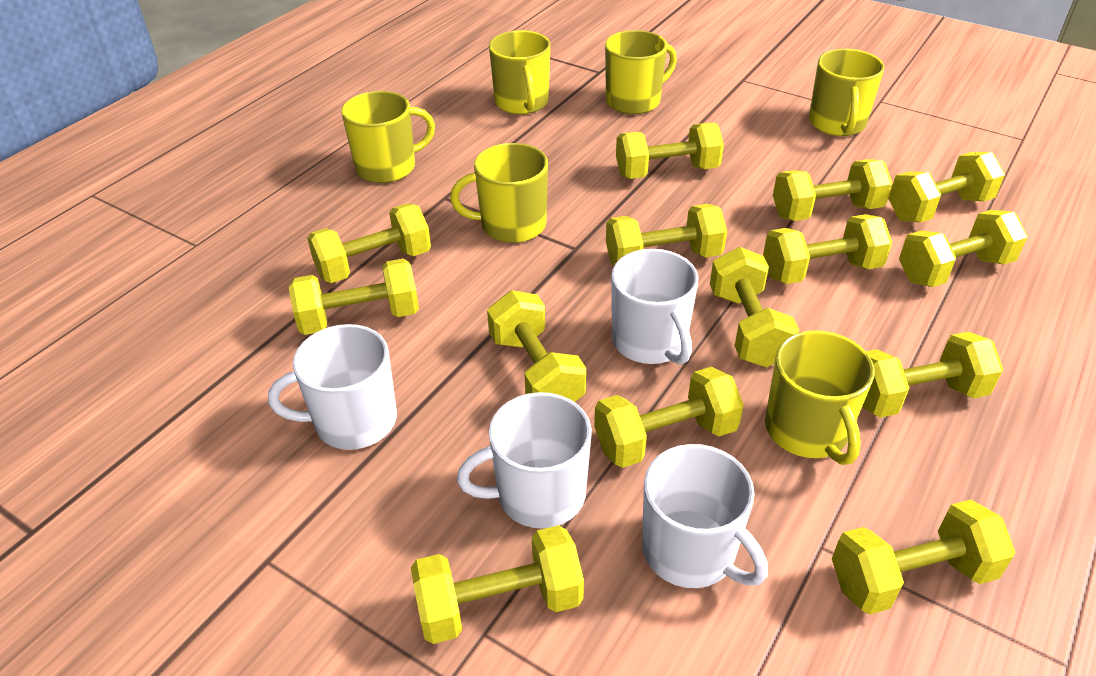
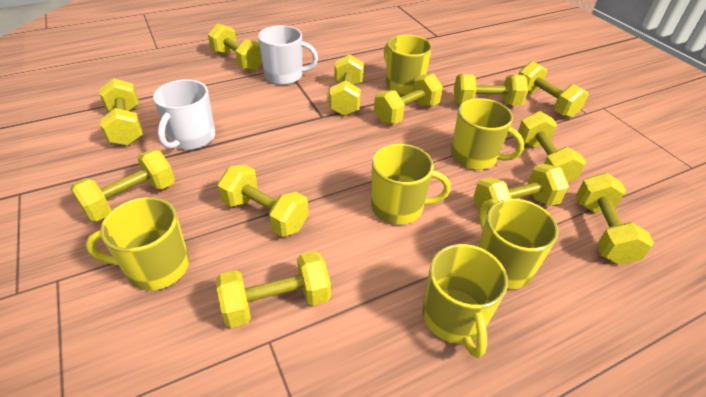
white mug: [268,324,397,450] [457,392,592,529] [611,249,698,365] [642,444,768,588] = 4 -> [153,79,215,150] [258,25,318,85] = 2
yellow dumbbell: [289,259,419,335] [307,203,431,283] [411,525,584,644] [487,290,586,402] [594,367,744,468] [606,204,727,265] [616,123,724,179] [710,247,799,367] [763,214,892,284] [773,159,893,221] [832,500,1015,615] [862,332,1003,418] [888,152,1005,223] [899,210,1027,287] = 14 -> [70,150,175,221] [99,78,143,146] [208,23,262,71] [216,251,331,328] [217,165,309,237] [329,54,364,116] [374,74,443,124] [454,74,528,105] [473,164,569,216] [518,61,588,118] [518,111,586,182] [576,173,654,265] = 12

